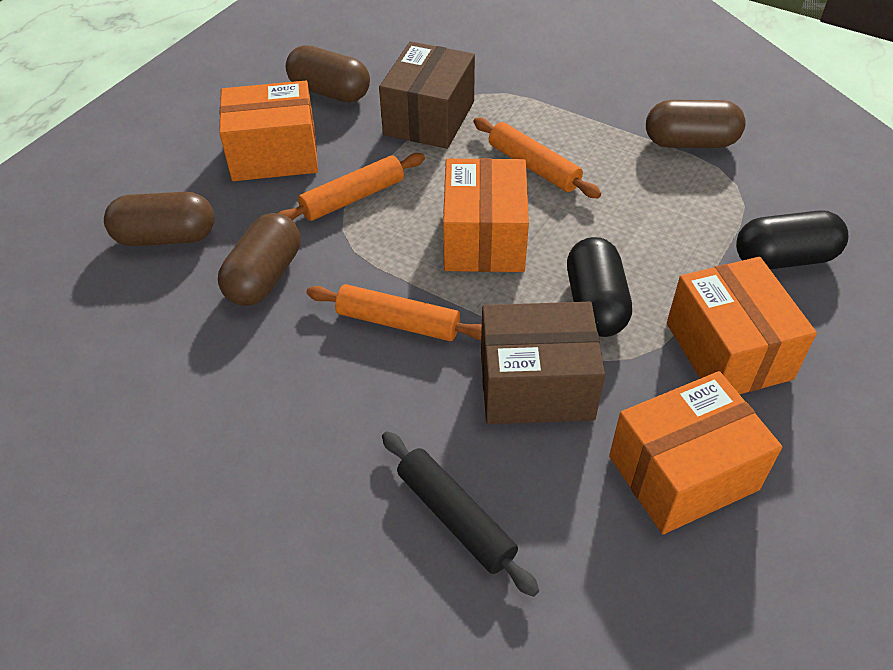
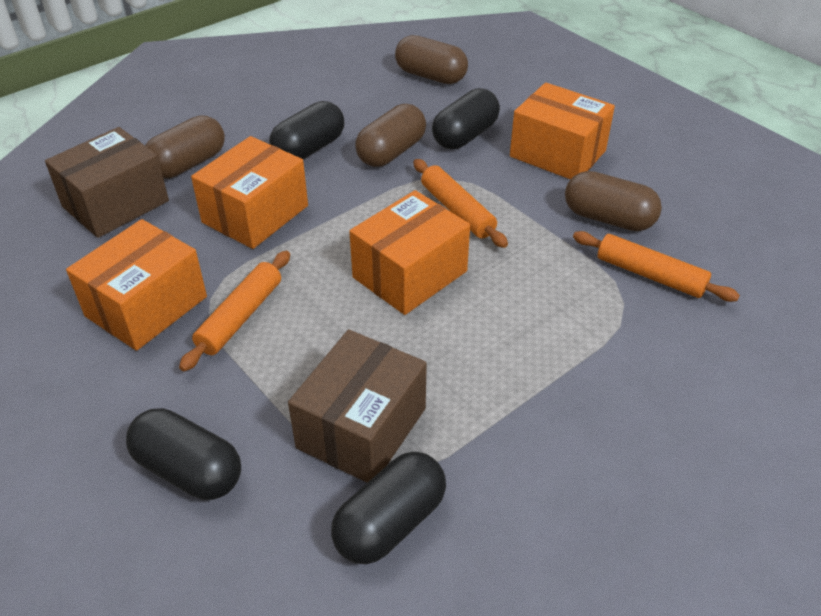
black capsule: [567,237,632,337] [736,210,848,269] = 2 -> [126,408,241,500] [270,101,344,159] [331,452,446,564] [432,88,500,149] = 4
black rolling pin: [382,431,539,597] = 1 -> none = 0

